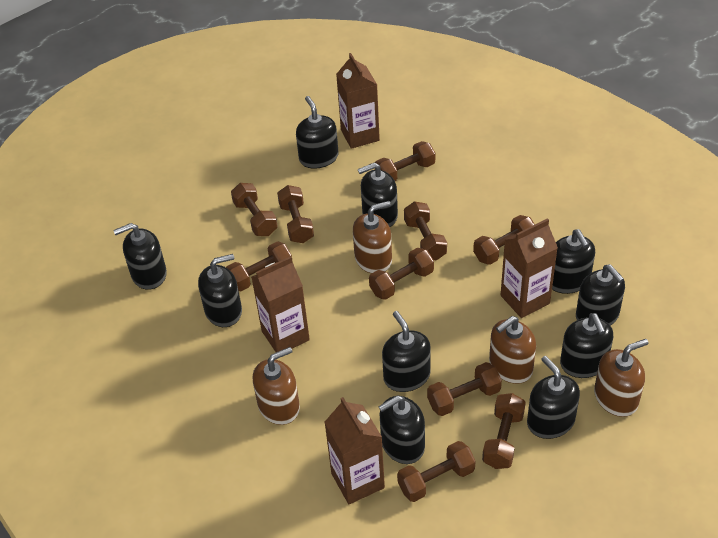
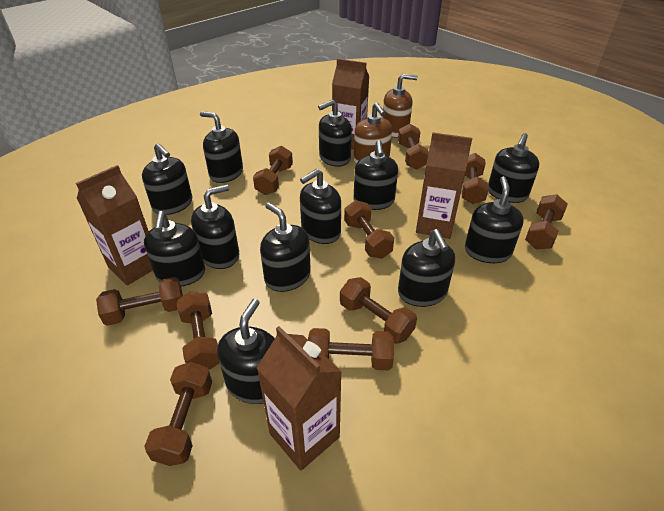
black soap dispenser: [113,223,167,290] [198,254,242,327] [296,96,338,169] [358,162,398,227] [378,395,425,464] [382,311,431,392] [527,356,580,439] [552,229,595,294] [560,313,613,378] [576,264,625,326] = 10 -> [142,143,192,215] [144,211,205,286] [191,184,239,269] [200,111,243,183] [217,299,275,404] [260,202,311,292] [300,169,341,244] [318,100,352,167] [354,140,398,210] [398,229,455,307] [465,176,524,263] [488,133,539,203] = 12
brown soap dispenser: [253,347,300,425] [353,201,392,274] [489,316,536,384] [594,339,648,417] = 4 -> [354,102,392,163] [382,74,417,138] = 2

